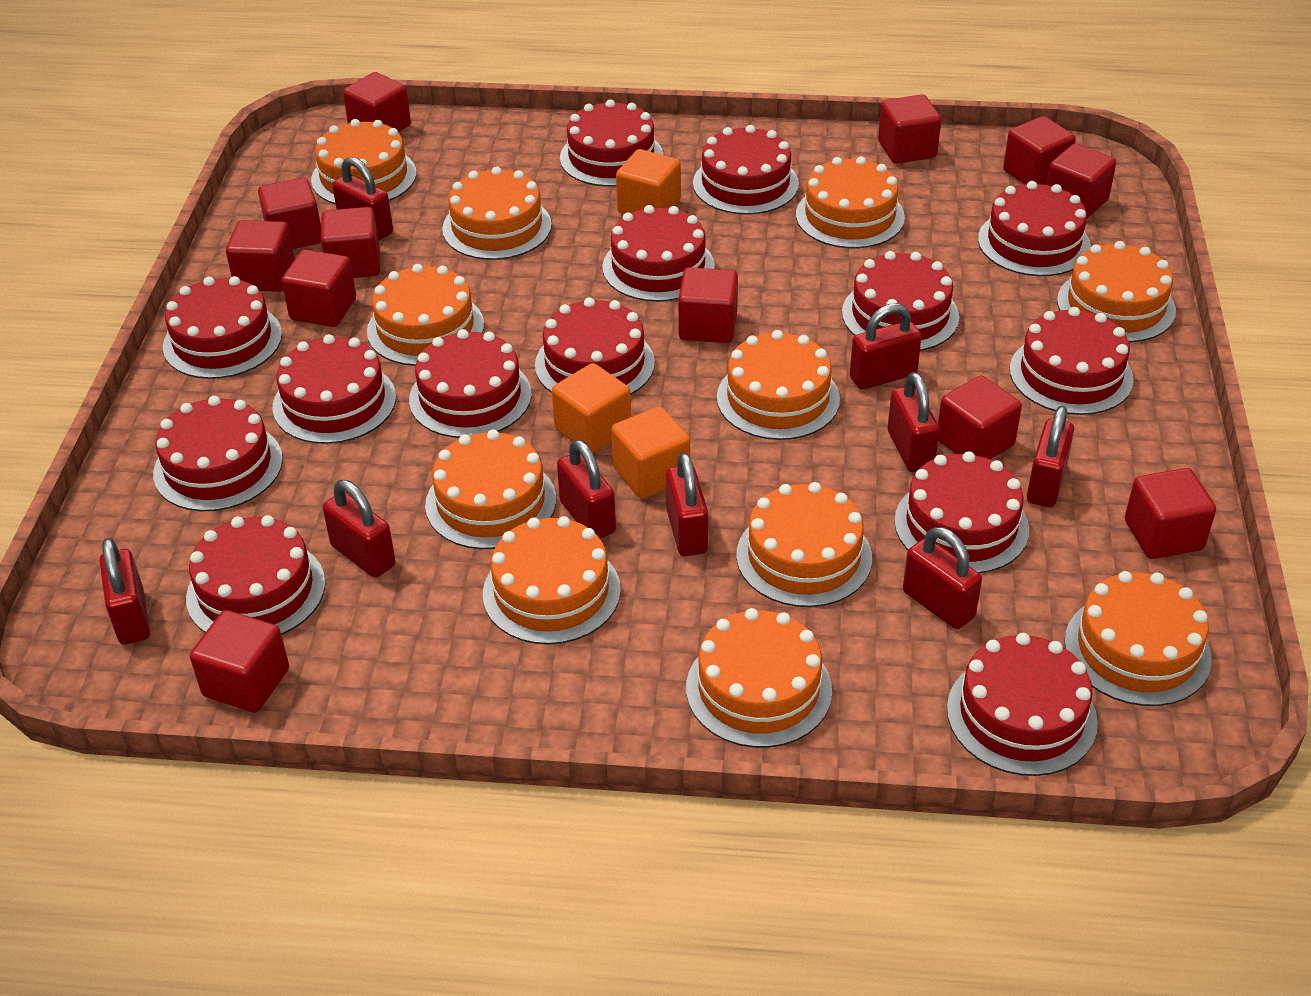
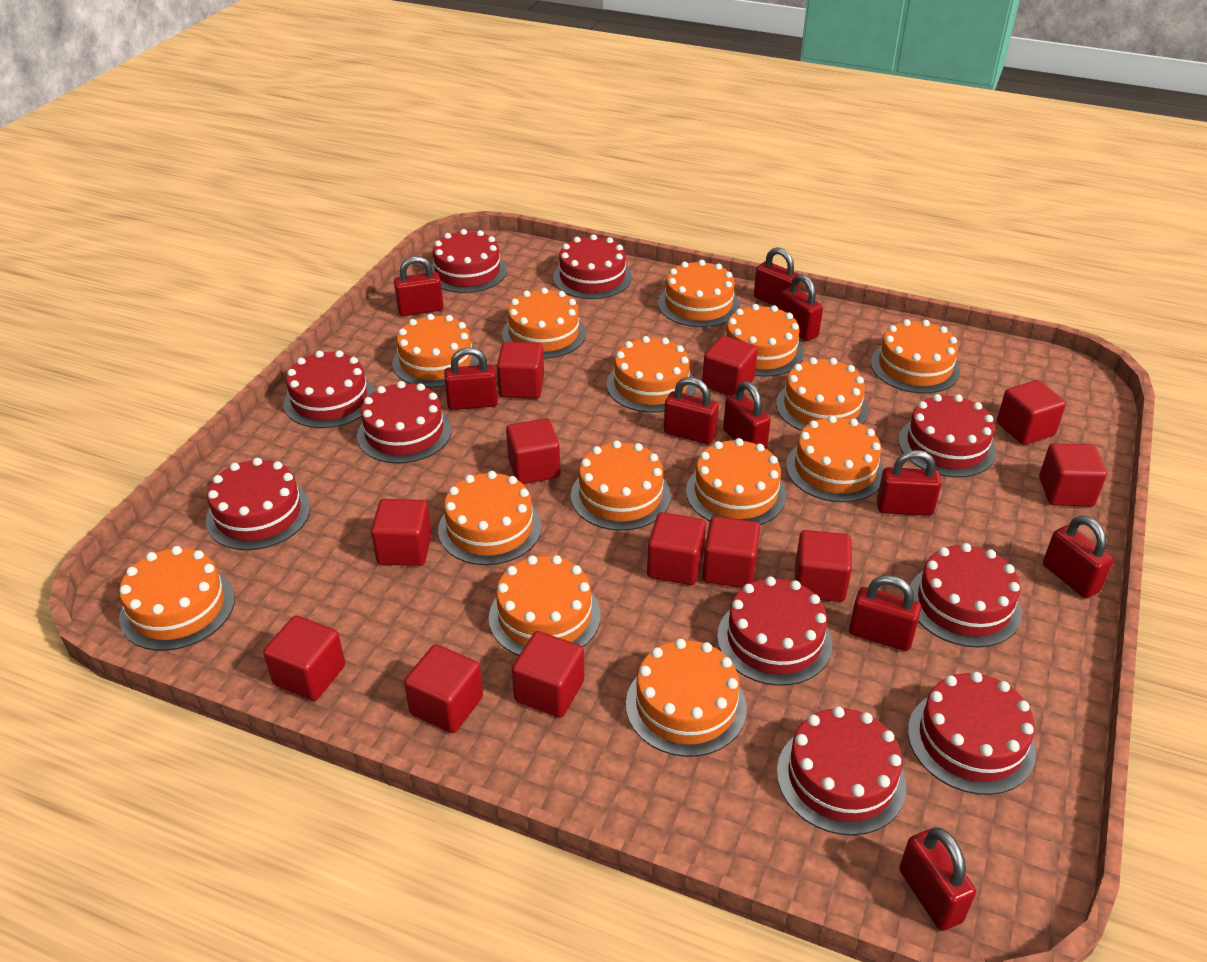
orange cake: [311,119,416,204] [367,264,484,366] [425,430,556,549] [442,166,552,260] [483,516,621,644] [686,608,832,748] [717,330,840,440] [736,482,872,607] [796,156,905,248] [1057,241,1176,342] [1065,571,1212,706] = 11 -> [119,546,235,651] [392,314,479,388] [438,471,542,565] [489,555,601,656] [502,288,586,359] [571,440,671,531] [607,336,696,413] [626,639,747,757] [658,260,740,327] [686,438,786,525] [724,304,804,377] [776,357,868,431] [786,415,884,502] [871,319,960,393] = 14
orange cube: [552,363,631,453] [611,406,690,499] [616,149,681,214] = 3 -> none = 0
red cake: [153,396,283,511] [163,276,282,379] [186,515,325,635] [272,334,396,444] [409,329,532,438] [535,297,655,394] [560,99,663,187] [602,205,715,302] [693,125,799,215] [842,251,959,351] [894,451,1029,573] [947,633,1098,776] [978,181,1091,276] [1010,307,1134,415] = 14 -> [206,458,310,550] [283,350,375,428] [357,381,452,464] [431,229,507,293] [553,234,632,299] [717,576,832,686] [777,706,906,835] [898,394,996,477] [908,672,1036,795] [910,543,1022,647] = 10
red padlock: [100,538,150,645] [323,480,396,578] [332,157,393,241] [557,439,616,539] [666,453,708,556] [850,303,922,390] [888,372,940,472] [903,527,982,629] [1027,406,1074,507] = 9 -> [394,256,443,316] [444,347,498,410] [664,377,719,444] [723,381,771,449] [754,247,801,308] [779,274,823,341] [849,575,922,651] [877,450,942,516] [899,827,976,931] [1043,515,1113,598] = 10

